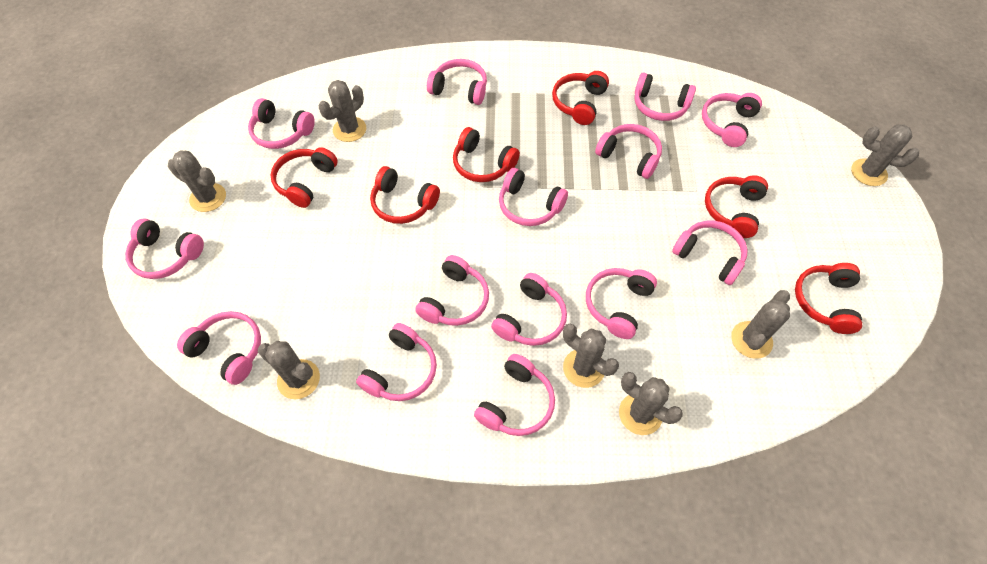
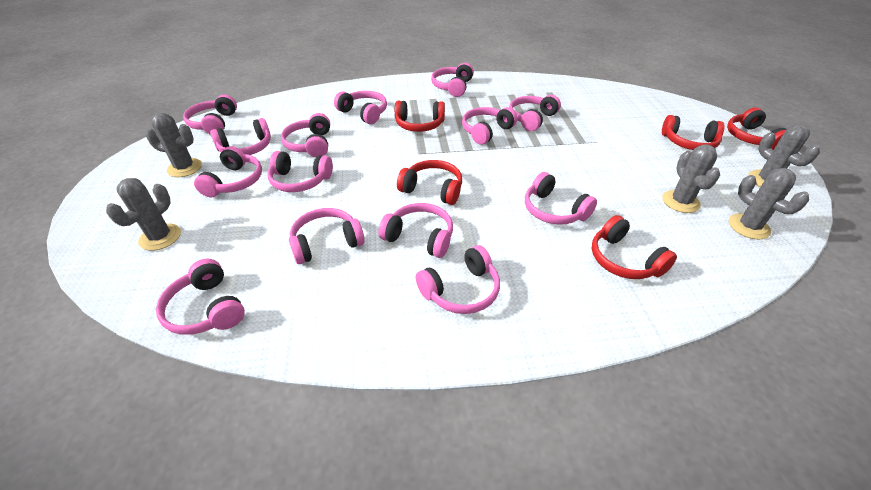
grey cactus: [168,150,226,212] [258,341,320,399] [319,80,366,142] [563,324,619,388] [619,372,683,435] [731,290,790,359] [851,124,919,186] = 7 -> [106,178,181,251] [146,113,202,177] [663,144,720,213] [729,168,809,240] [749,124,820,187] = 5
red headphones: [271,147,338,208] [370,166,440,224] [453,127,520,182] [552,71,609,125] [705,175,768,238] [795,263,862,334] = 6 -> [395,101,445,132] [397,160,462,205] [591,215,677,279] [662,115,725,150] [727,107,787,150] = 5

